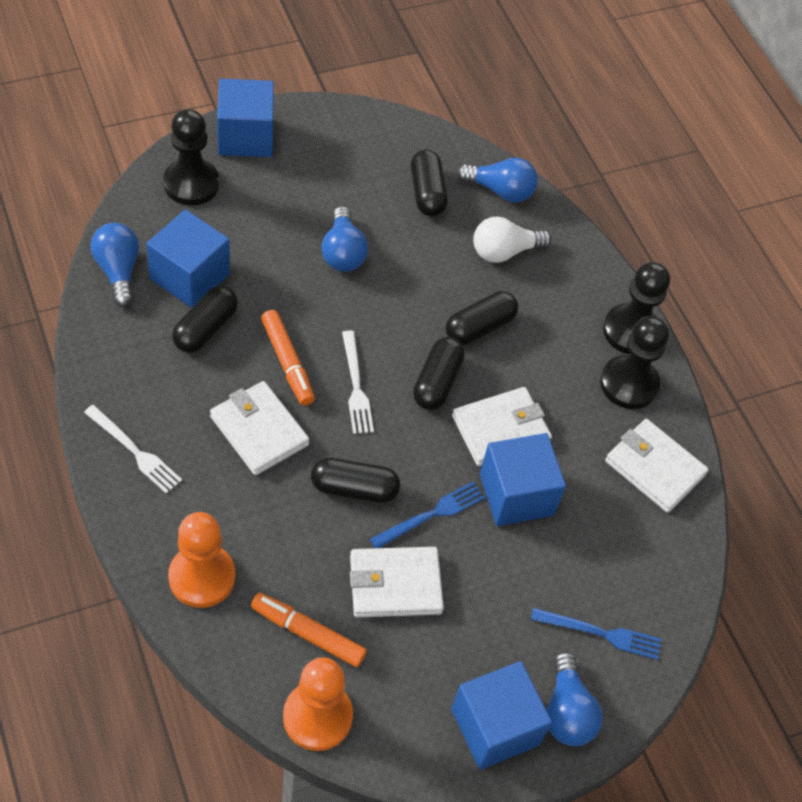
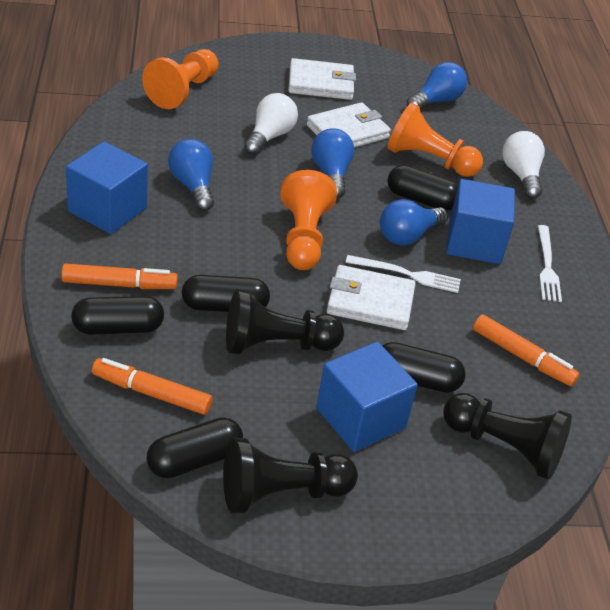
blue cube: [146,210,230,308] [217,79,274,157] [451,661,552,770] [480,433,566,526] = 4 -> [66,141,148,234] [316,341,418,452] [446,179,515,264] = 3
blue fork: [370,481,485,548] [531,608,661,660] = 2 -> none = 0
orange marker: [251,593,367,667] [261,310,315,406] = 2 -> [61,263,178,289] [92,358,212,415] [473,315,579,386] = 3
orange pawn: [168,512,235,608] [283,657,353,751] = 2 -> [142,49,219,109] [280,170,337,270] [387,103,483,177] = 3
white light bulb: [473,217,552,263] = 1 -> [244,93,298,155] [502,131,545,199] = 2
white wallet: [210,381,309,475] [350,547,444,618] [452,387,552,466] [605,419,709,513] = 4 -> [288,58,356,100] [307,102,391,148] [327,265,416,330] = 3

